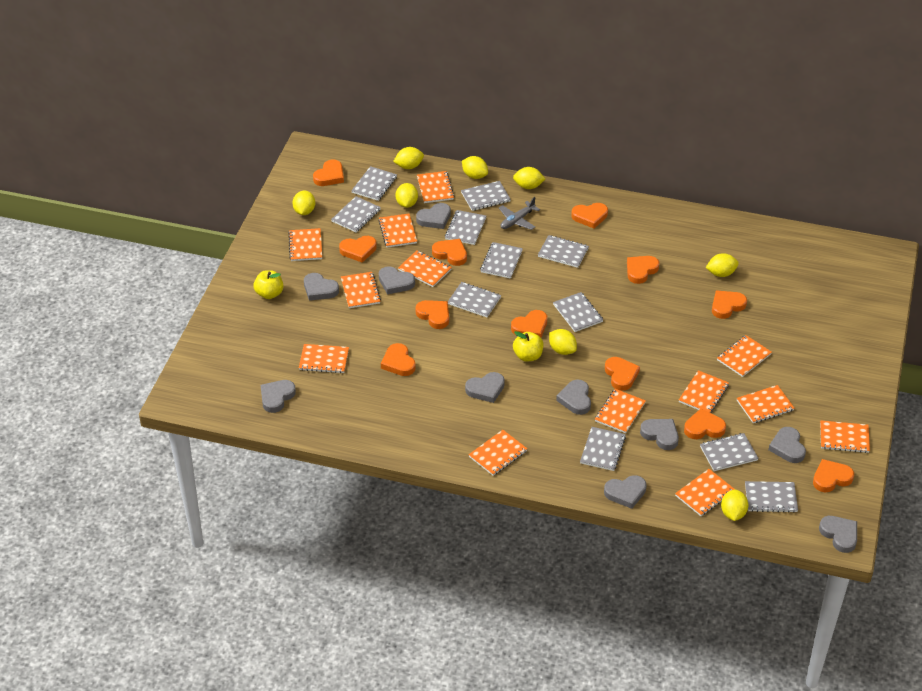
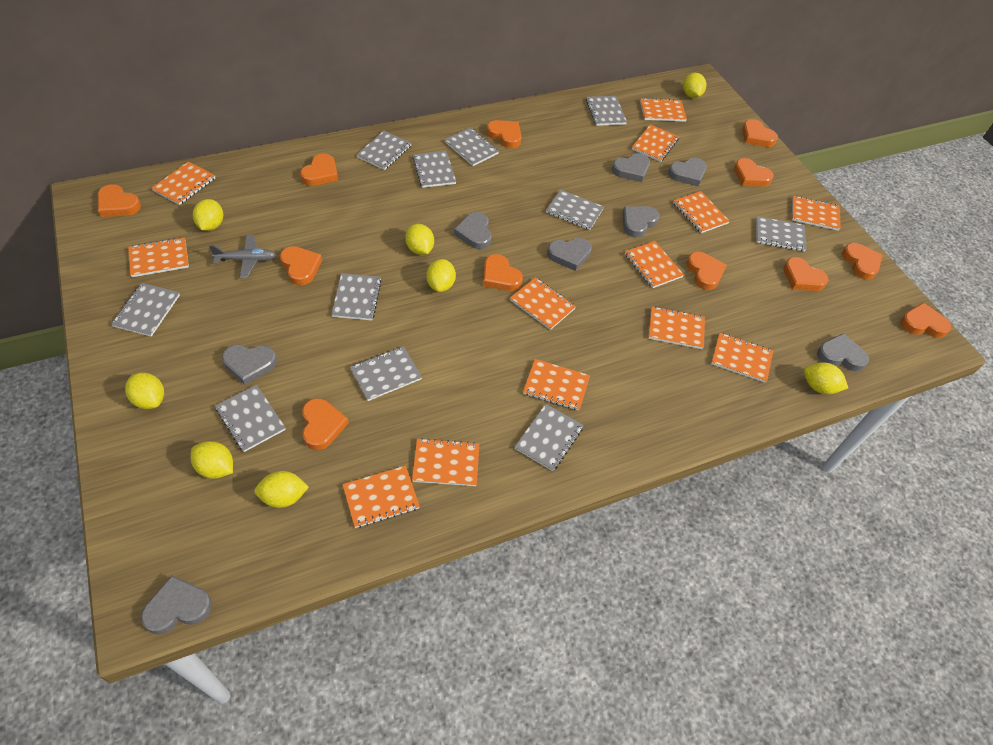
grey heart: [261,380,296,413] [304,273,339,301] [379,266,415,294] [416,203,451,229] [465,372,505,403] [556,380,591,415] [604,475,647,509] [640,419,679,450] [768,427,806,463] [819,516,857,553] = 10 -> [141,575,212,634] [222,345,277,385] [454,212,492,249] [547,238,592,271] [612,153,650,182] [622,206,660,238] [668,158,707,186] [817,333,869,371] = 8
yellow apple: [253,270,284,299] [513,331,543,362] = 2 -> none = 0

